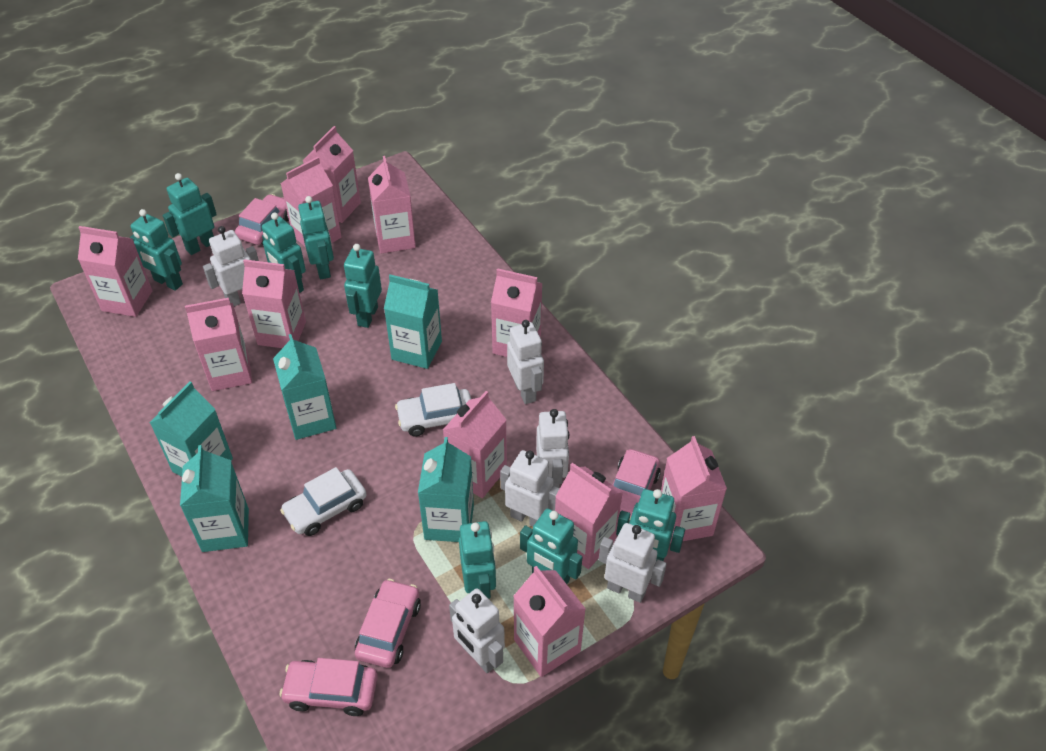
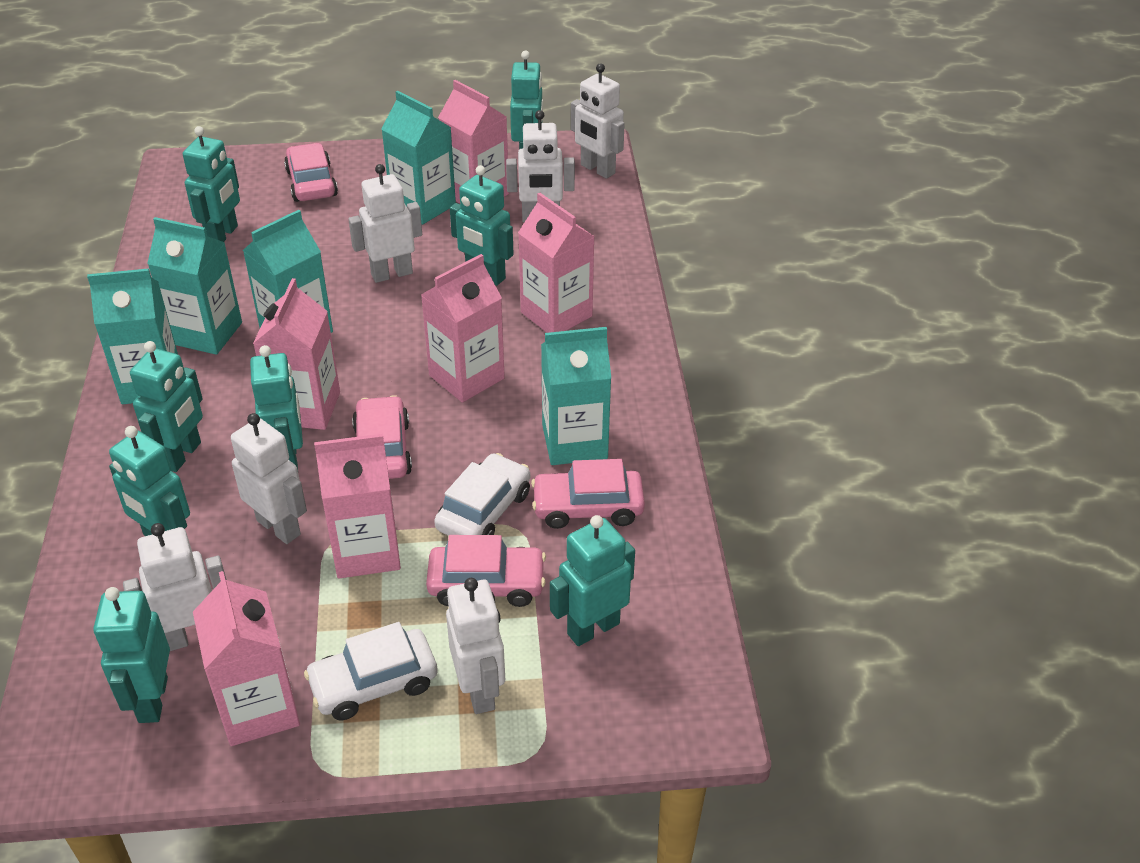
pink carton: [78,226,152,317] [185,298,252,391] [242,259,306,348] [280,157,342,247] [303,126,361,223] [368,156,416,254] [443,391,507,498] [491,268,542,357] [513,566,586,677] [555,463,623,569] [661,436,727,543] = 11 -> [193,571,300,746] [253,278,340,430] [314,434,401,578] [421,254,505,403] [438,80,509,204] [518,193,595,333] = 6

